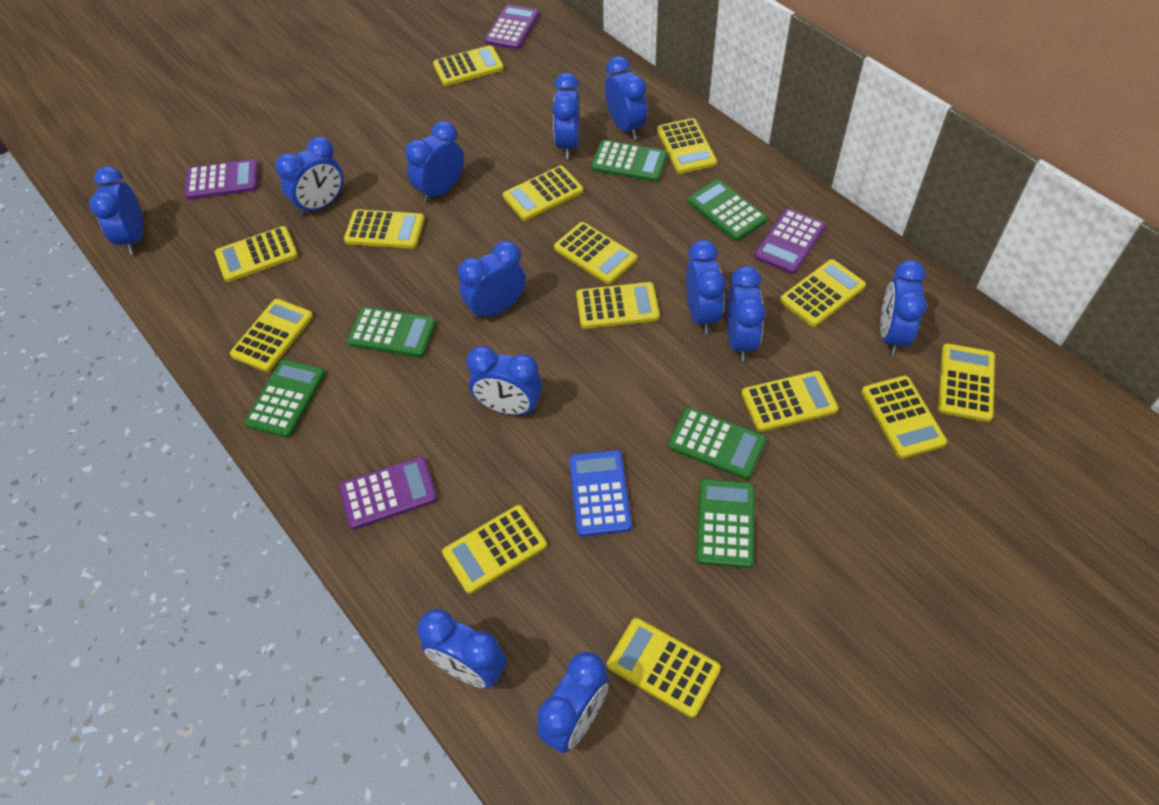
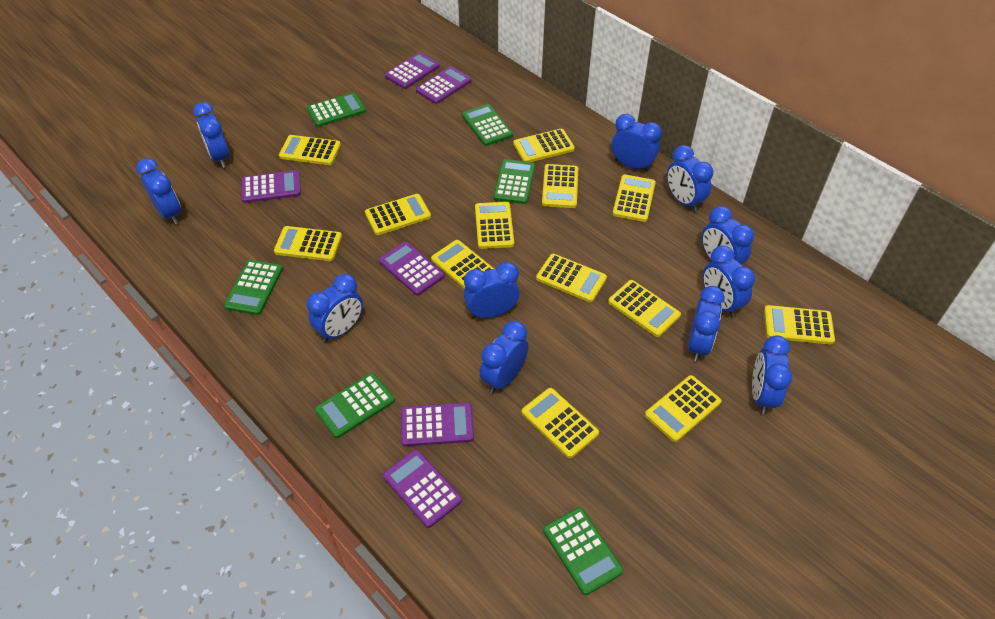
blue calculator: [569,450,632,537] = 1 -> none = 0
blue clock: [90,166,143,254] [275,137,343,216] [405,121,464,203] [418,609,507,688] [458,241,526,321] [466,346,542,415] [537,652,609,753] [552,73,580,159] [605,56,647,139] [686,240,726,334] [727,266,766,361] [880,260,927,356] = 12 -> [136,158,181,225] [193,102,229,168] [307,274,363,343] [464,262,520,318] [480,321,528,394] [612,114,662,172] [667,145,713,212] [688,286,725,362] [702,206,754,265] [703,245,755,318] [752,335,792,415] = 11
purple calculator: [185,159,258,199] [339,457,437,529] [485,5,539,49] [754,208,826,274] = 4 -> [241,170,301,203] [379,242,445,296] [383,449,462,528] [385,52,440,89] [401,402,474,446] [416,66,471,104] = 6
yellow calculator: [215,226,298,282] [230,299,313,372] [344,209,425,249] [433,45,504,86] [442,505,547,594] [503,166,583,221] [554,222,637,284] [576,282,660,329] [607,618,721,718] [657,118,717,174] [741,371,839,432] [780,259,866,327] [862,376,947,459] [938,343,995,422] = 14 -> [274,226,342,261] [279,135,341,165] [365,194,431,235] [431,240,494,289] [475,202,514,249] [513,129,575,162] [521,388,599,458] [536,254,607,302] [542,164,578,208] [608,280,681,337] [612,174,656,222] [645,375,722,442] [764,305,835,345] = 13

